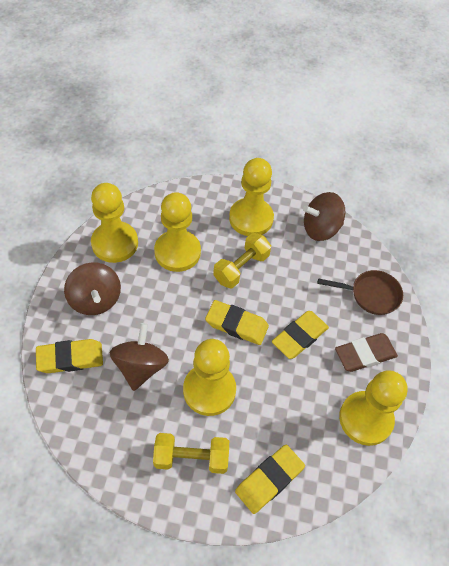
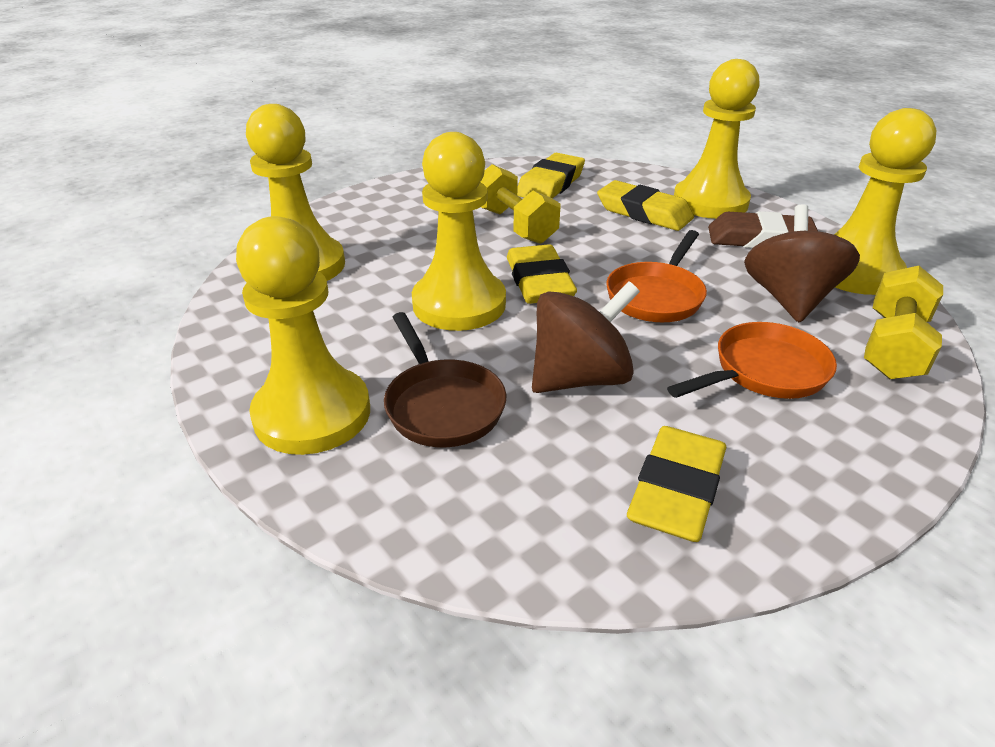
brown spinning top: [64,262,121,315] [109,323,169,391] [303,192,345,241] = 3 -> [532,281,640,393] [744,204,860,322] = 2
orange pan: none = 0 -> [606,230,707,322] [667,322,837,399] = 2

